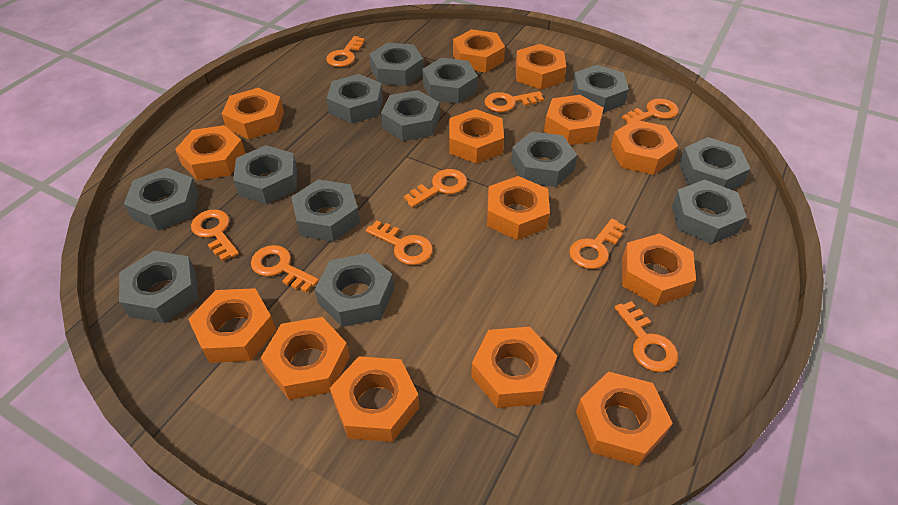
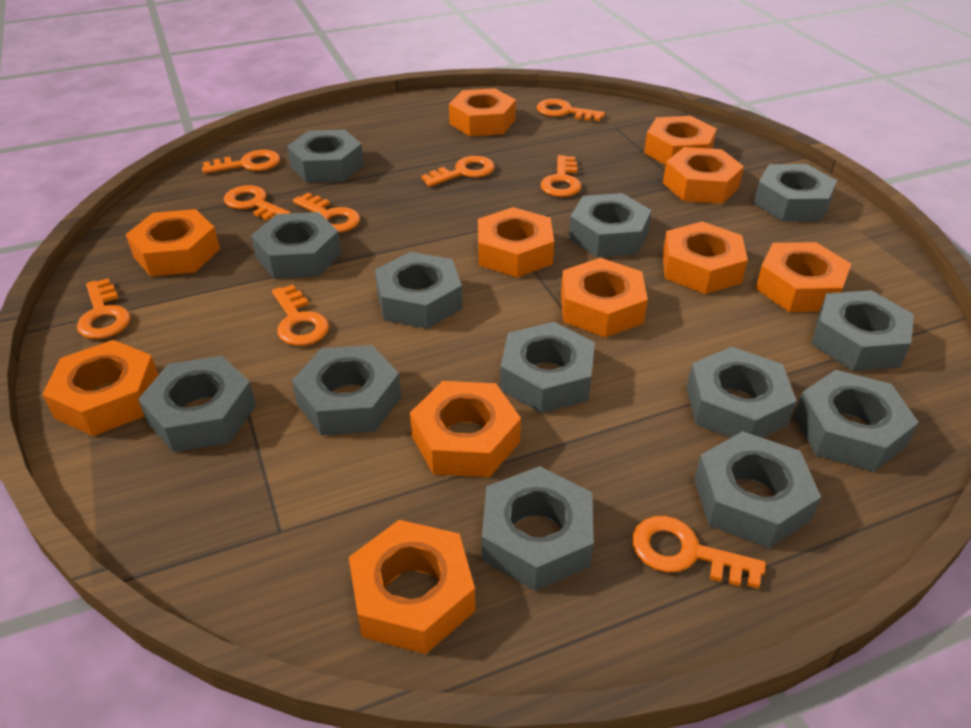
orange nut: [175,125,246,180] [188,288,276,363] [222,88,284,139] [261,317,350,400] [330,356,419,442] [449,109,504,164] [453,29,505,73] [471,327,557,408] [487,176,550,240] [516,44,566,90] [544,95,604,145] [576,371,673,466] [611,119,678,175] [622,234,696,306] = 14 -> [42,340,158,436] [126,209,220,277] [349,520,475,654] [410,381,521,477] [449,88,516,136] [478,207,554,277] [561,258,648,338] [644,116,717,165] [662,222,748,294] [663,147,744,204] [755,242,851,312] = 11

